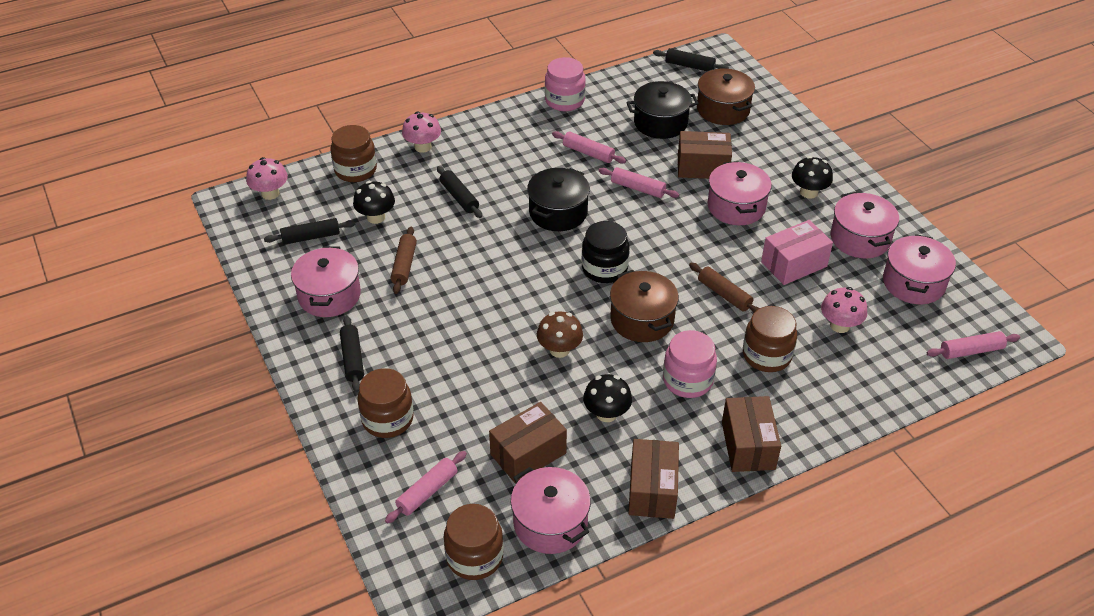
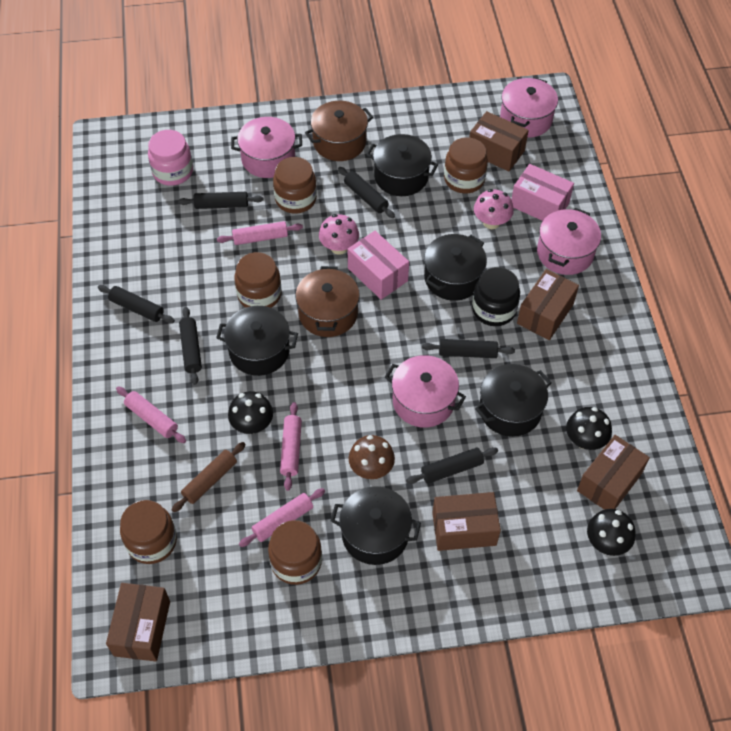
black pot: [527,168,590,231] [626,81,699,139] = 2 -> [216,306,298,376] [331,486,421,565] [366,134,438,196] [424,234,487,301] [475,364,551,437] = 5
black rolling pin: [264,218,356,245] [340,316,364,392] [437,166,482,218] [653,48,729,71] = 4 -> [98,285,175,323] [178,192,264,209] [179,307,202,385] [338,167,395,218] [406,447,498,484] [422,339,515,358] = 6
brown box: [489,402,567,483] [628,439,679,519] [678,131,732,179] [722,396,781,472] = 4 -> [106,583,170,661] [432,492,501,551] [469,111,529,171] [517,269,579,340] [577,435,650,510] = 5
brown jar: [331,125,377,182] [357,368,414,438] [444,504,504,580] [743,306,797,372] = 4 -> [120,500,177,564] [234,252,281,308] [268,520,322,585] [273,157,317,213] [444,137,488,193] = 5
brown rolling pin: [391,227,417,294] [689,263,760,313] = 2 -> [172,442,246,512] = 1
pink box: [761,220,833,285] = 1 -> [348,231,409,300] [511,164,574,221] = 2
pink jar: [545,57,586,111] [663,330,717,398] = 2 -> [148,130,193,186] = 1
pink mushroom: [246,157,288,200] [402,112,441,153] [821,287,867,333] = 3 -> [319,214,359,255] [474,189,514,229] = 2
pink pot: [291,246,361,317] [511,467,591,554] [707,161,772,225] [830,192,899,258] [883,234,956,304] = 5 -> [231,117,302,178] [385,355,466,428] [500,77,558,138] [537,208,601,275] = 4

